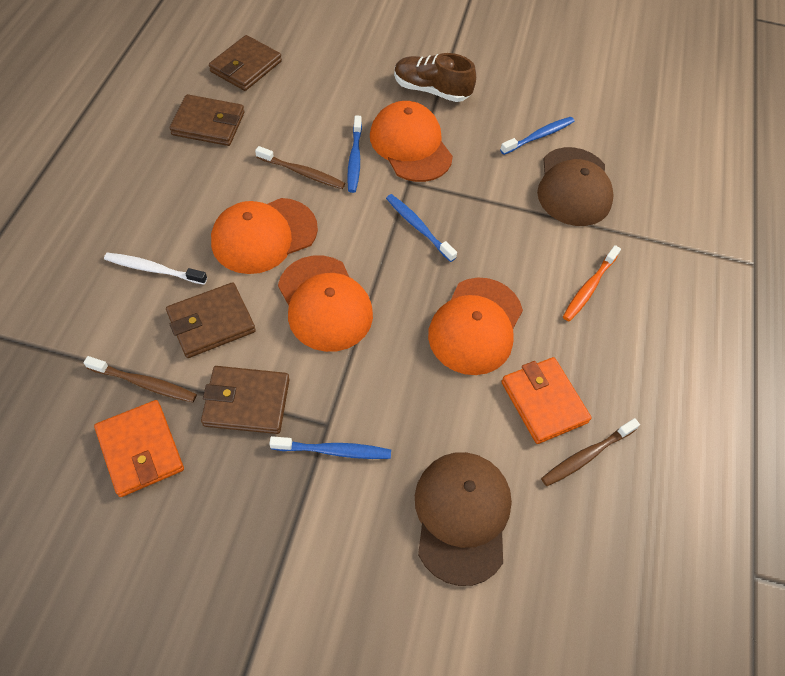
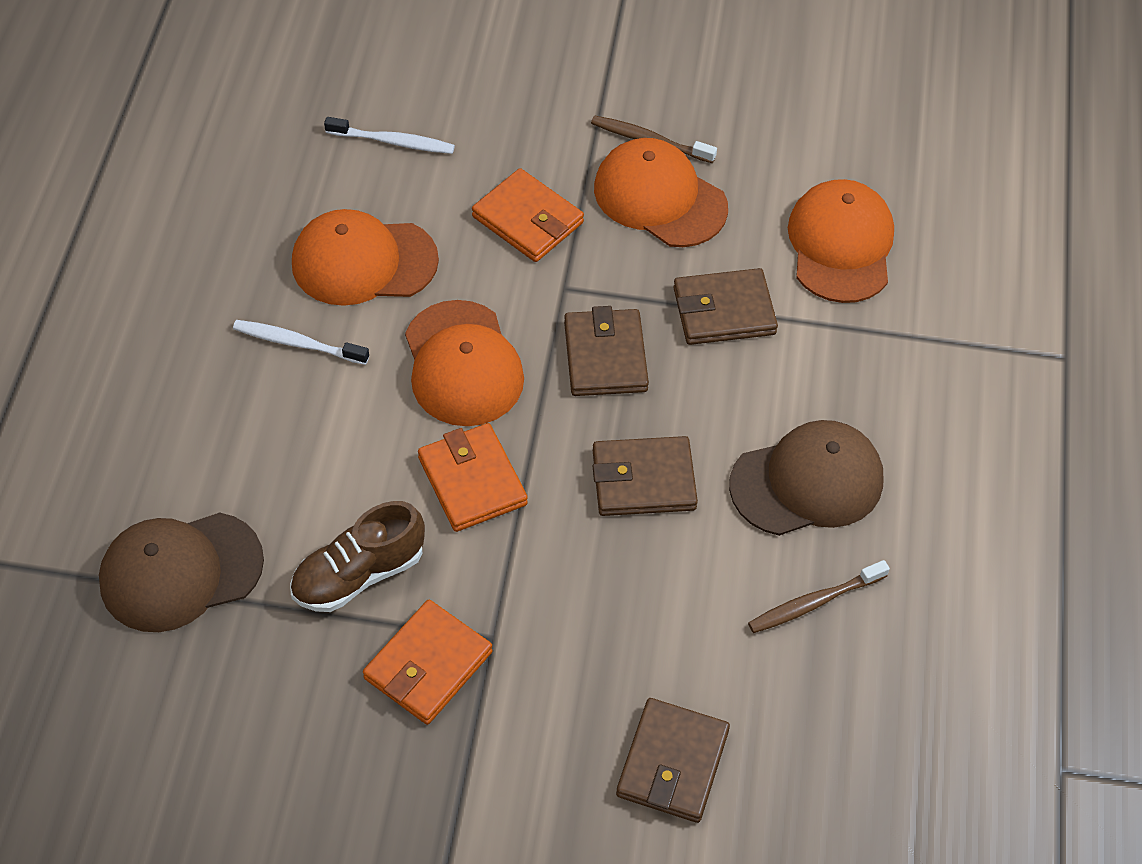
blue toothbrush: [269,436,391,459] [347,115,362,193] [386,194,457,262] [500,117,575,155] = 4 -> none = 0
brown toothbrush: [84,356,197,402] [255,146,345,189] [541,418,640,486] = 3 -> [591,116,717,163] [748,560,890,633] = 2
orange toothbrush: [563,245,621,321] = 1 -> none = 0
orange wallet: [94,400,184,497] [501,357,592,444] = 2 -> [363,600,493,725] [418,423,528,532] [472,168,584,262] = 3
white toothbrush: [104,253,207,285] = 1 -> [233,320,369,365] [324,117,455,154] = 2

